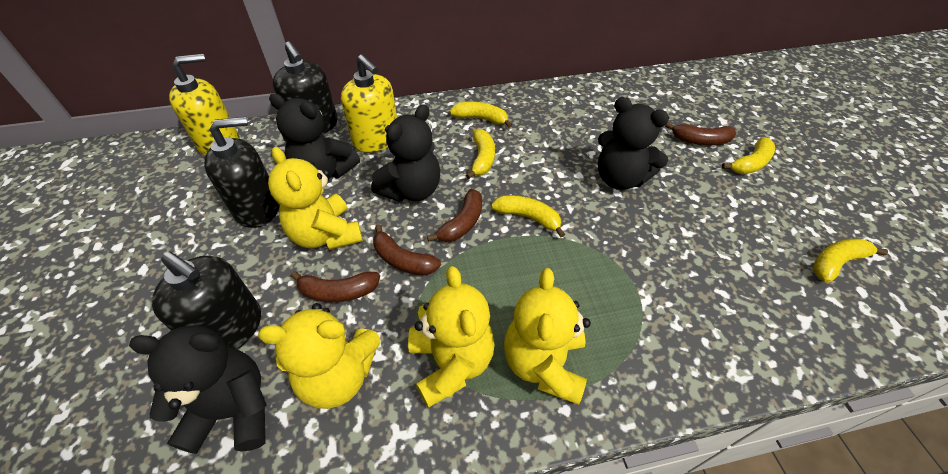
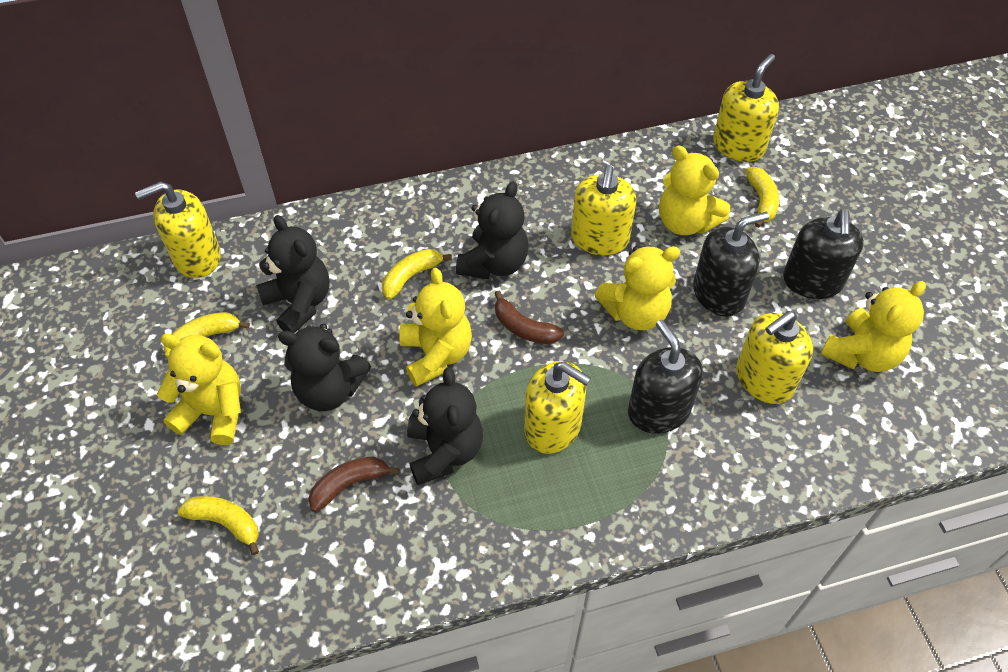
brown banana: [291,271,380,302] [373,224,441,275] [427,189,482,242] [665,122,737,145] = 4 -> [308,456,399,512] [495,291,564,344] = 2
yellow banana: [450,102,512,128] [466,129,495,179] [491,195,565,237] [722,137,775,174] [813,238,888,283] = 5 -> [164,312,250,358] [178,496,259,555] [382,249,452,300] [745,167,779,228] = 4
yellow soap dispenser: [169,54,240,156] [341,54,397,153] = 2 -> [135,181,221,278] [524,361,591,454] [571,165,636,255] [713,54,779,162] [736,311,813,404] = 5
yellow teddy bear: [258,303,381,409] [268,147,363,250] [408,266,495,408] [504,268,591,405] = 4 -> [157,334,241,445] [399,268,472,387] [595,246,680,330] [659,146,730,235] [821,281,926,372] = 5

